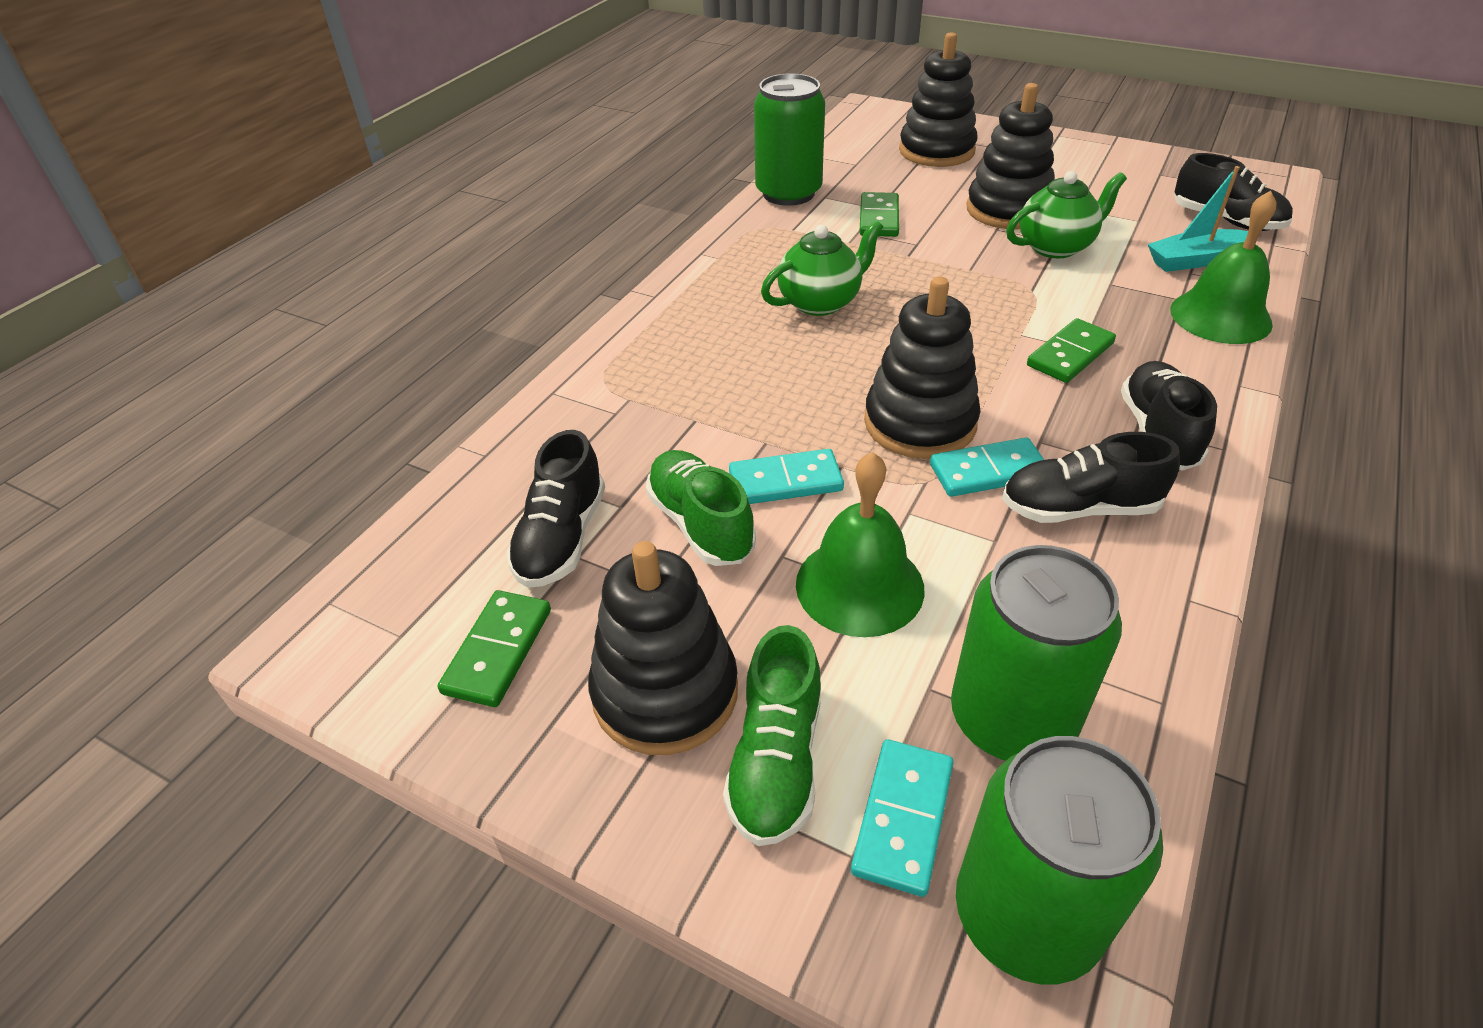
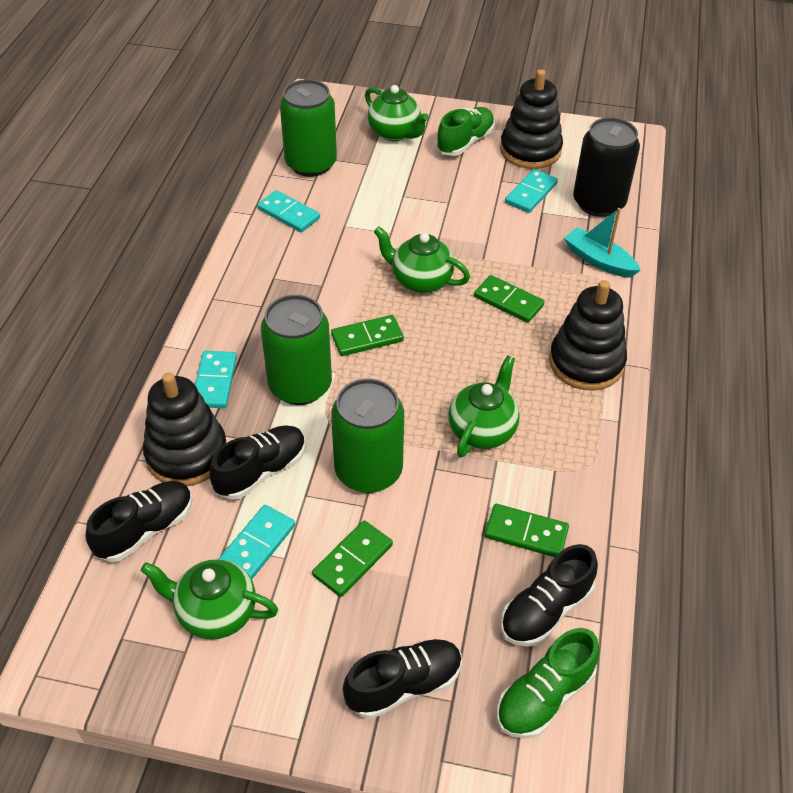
black can: none = 0 -> [573,117,640,217] = 1
black stacking toy: [588,541,738,755] [864,276,981,459] [899,32,978,167] [966,83,1055,229] = 4 -> [143,373,227,486] [500,69,563,169] [549,280,627,391] = 3
green bell: [796,452,924,637] [1170,190,1276,344] = 2 -> none = 0
green domino: [438,590,551,707] [859,192,899,237] [1027,318,1116,383] = 3 -> [312,521,393,597] [331,315,404,356] [474,275,545,323] [485,504,569,557] = 4
green teapot: [761,220,883,316] [1006,171,1127,258] = 2 -> [141,559,278,640] [365,85,429,141] [374,227,470,293] [448,355,520,457] = 4
turquoise domino: [729,449,844,504] [851,739,954,897] [930,437,1044,497] = 3 -> [195,351,237,408] [219,505,295,579] [257,190,320,232] [505,169,558,213] = 4

